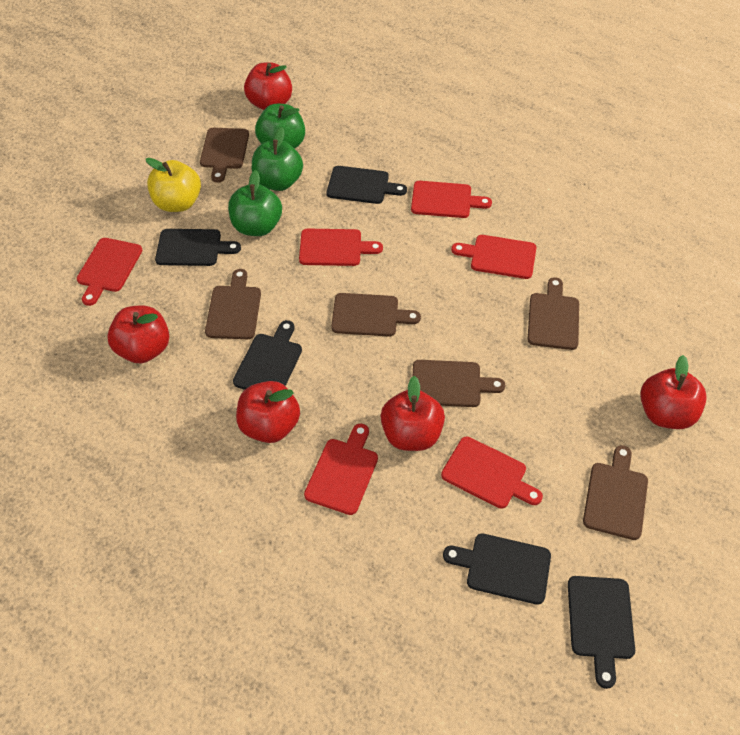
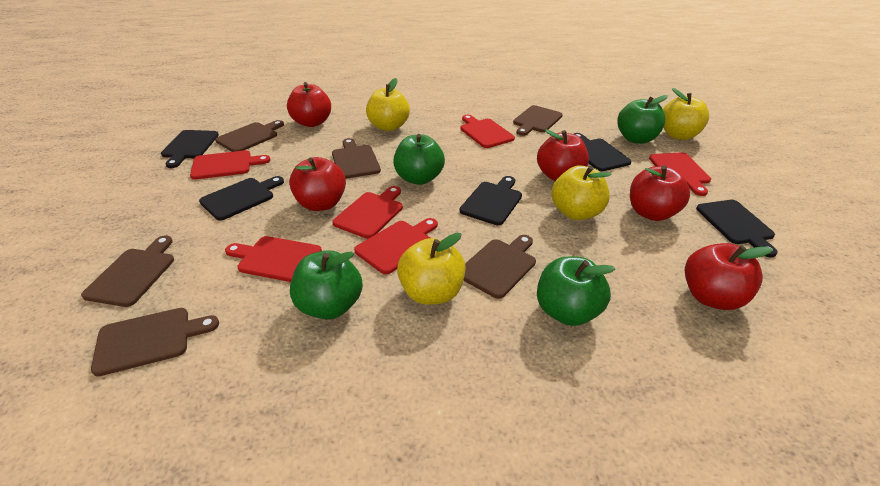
green apple: [228,170,282,236] [252,127,303,191] [255,104,305,149] = 3 -> [290,250,363,319] [393,134,445,185] [537,256,615,326] [618,95,668,144] = 4
yellow apple: [146,158,201,212] = 1 -> [366,78,410,131] [397,233,466,305] [551,165,612,220] [663,88,709,140] = 4

